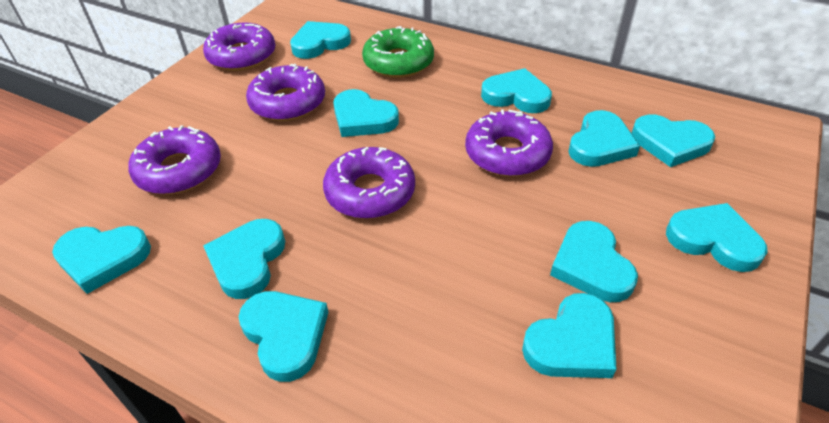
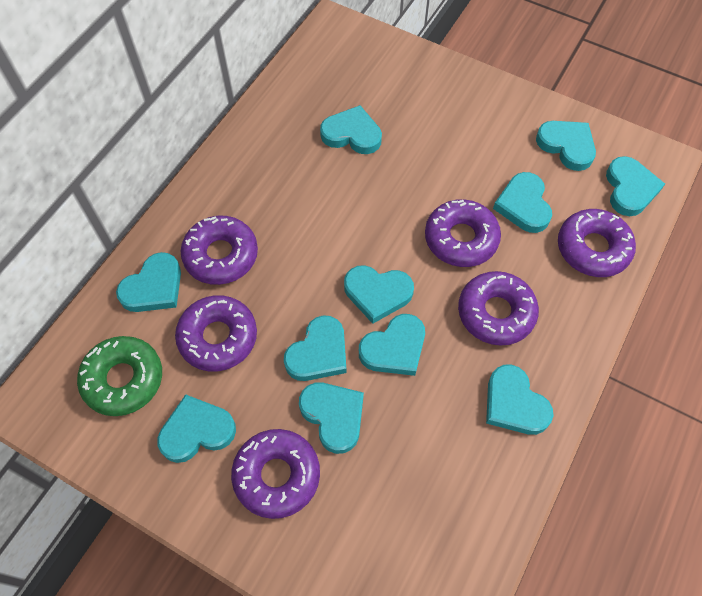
purple donut: [128,125,221,194] [203,22,275,71] [246,64,325,121] [323,147,415,219] [465,110,553,177] = 5 -> [175,295,257,372] [181,216,258,285] [231,429,320,519] [425,199,501,267] [458,271,539,346] [558,209,636,277] = 6

